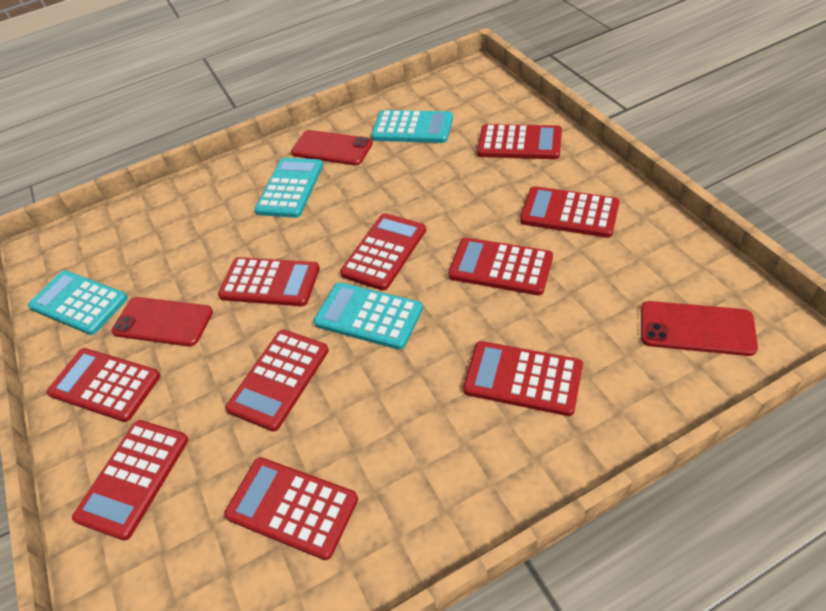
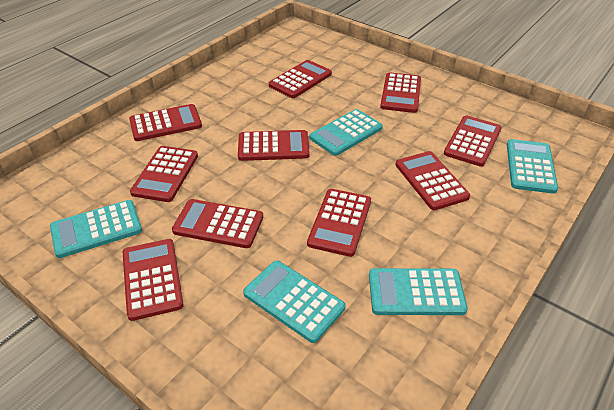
red phone: [111,297,213,346] [291,130,373,165] [641,301,758,356] = 3 -> none = 0
turquoise calculator: [28,270,128,335] [255,158,323,218] [313,282,423,350] [371,110,453,143] = 4 -> [50,200,142,258] [243,260,346,343] [309,109,383,156] [369,268,468,315] [507,139,558,194] = 5

